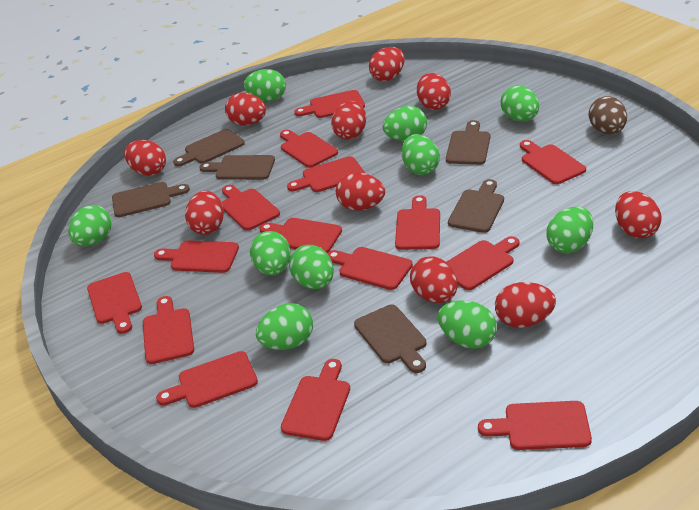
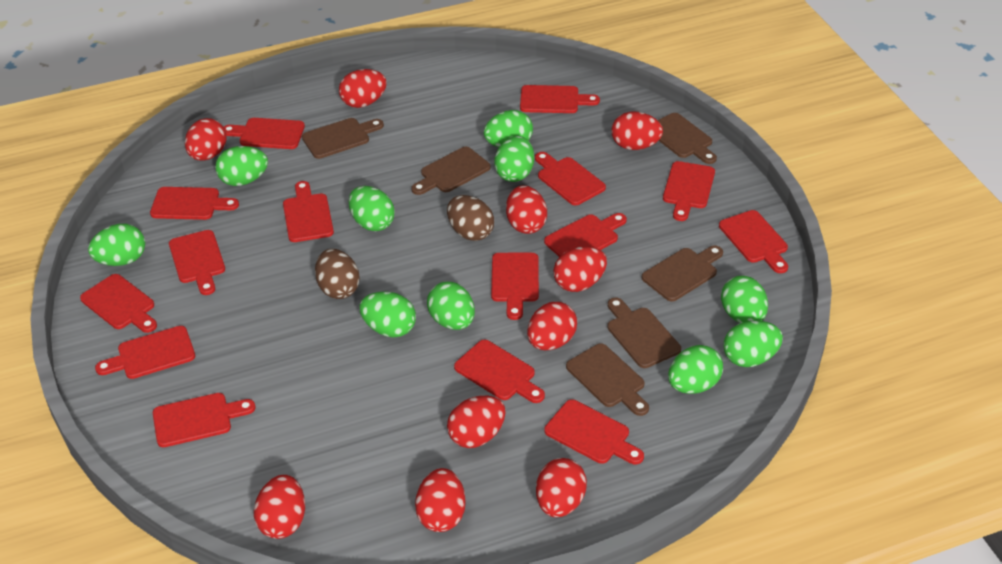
brown egg: [589,96,627,134] = 1 -> [315,249,360,299] [447,195,494,241] = 2

